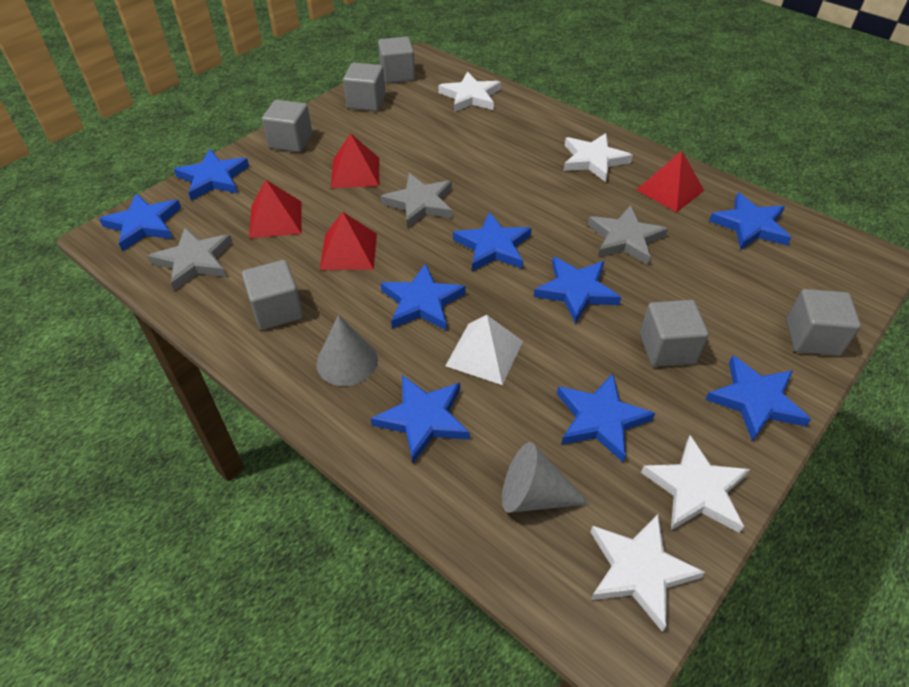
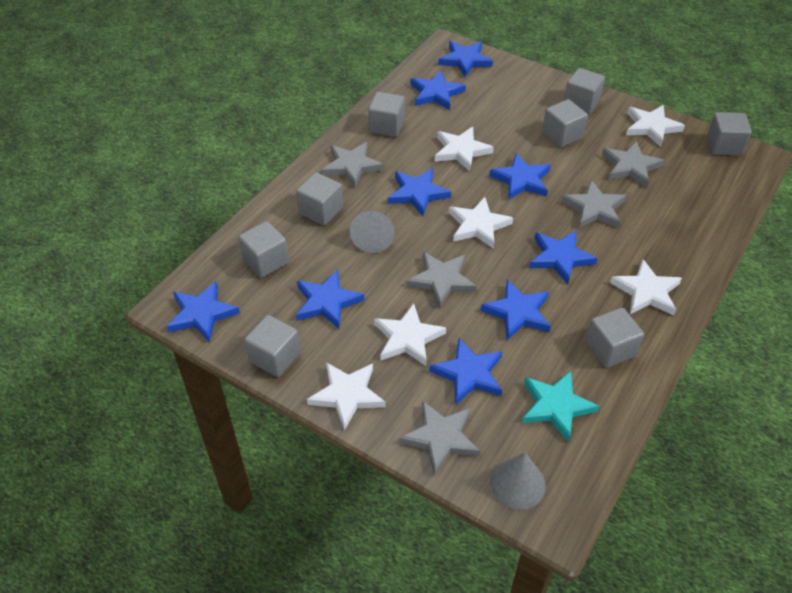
grey cube: [242,260,303,330] [262,100,312,152] [343,63,385,111] [378,37,415,83] [640,300,709,367] [786,289,861,356] = 6 -> [238,221,289,278] [244,315,301,377] [296,172,343,225] [368,92,405,137] [542,99,588,148] [564,68,605,114] [586,308,644,368] [707,112,752,156] = 8
grey star: [148,228,233,291] [380,173,453,228] [588,205,668,265] = 3 -> [322,142,383,188] [399,401,480,476] [406,252,477,309] [561,180,626,228] [602,141,665,187] = 5
red pyramid: [249,180,301,239] [320,212,377,270] [331,133,379,188] [636,151,704,212] = 4 -> none = 0
turquoise star: none = 0 -> [522,371,599,442] = 1
white pyramid: [445,315,523,385] = 1 -> none = 0
white star: [438,72,501,112] [564,133,633,182] [591,514,705,632] [641,435,750,533] = 4 -> [307,362,385,430] [374,303,446,366] [435,127,494,171] [449,197,513,249] [610,259,682,315] [626,105,685,147] = 6

